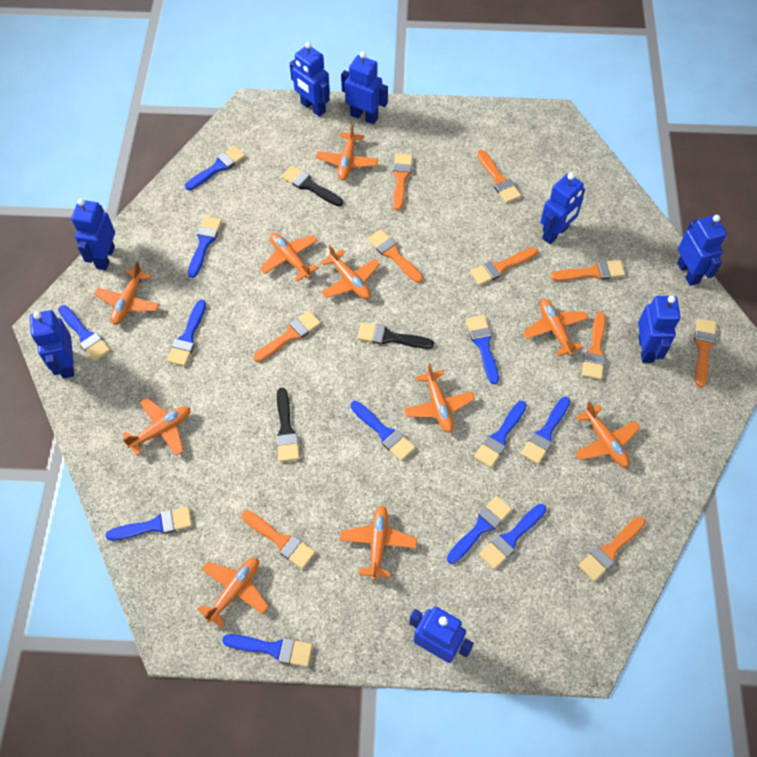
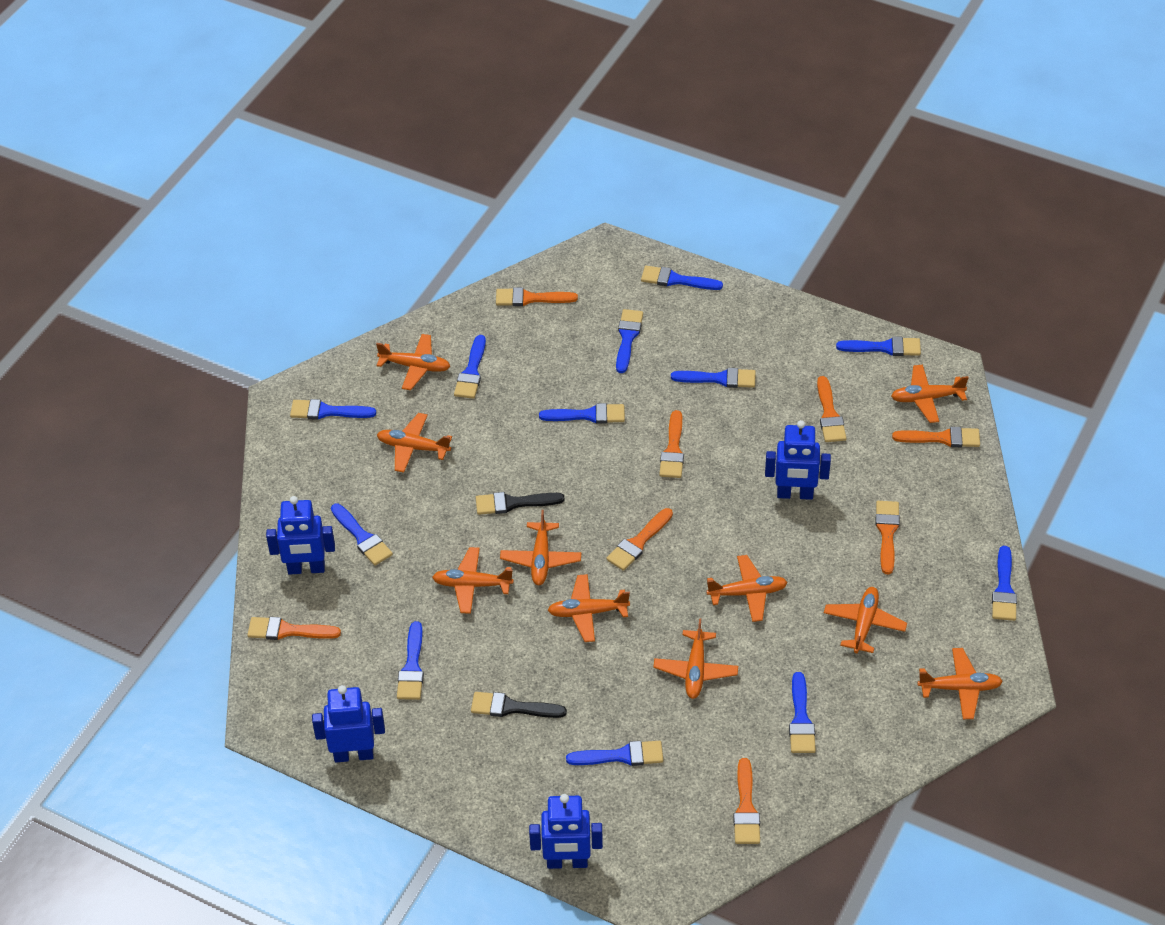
black brush: [276,388,300,462] [281,165,343,206] [357,322,434,349] = 3 -> [471,692,567,718] [476,492,565,515] = 2
blue robot: [30,310,74,379] [71,198,115,270] [290,42,330,117] [341,52,388,124] [409,607,474,663] [540,173,585,244] [638,296,681,363] [677,215,727,286] = 8 -> [266,496,335,575] [312,685,385,763] [529,794,603,869] [765,420,831,500] = 4
orange brush: [241,510,315,569] [253,311,321,362] [368,229,423,283] [393,153,413,211] [470,247,538,285] [477,150,521,203] [550,260,625,281] [578,516,646,581] [582,312,606,380] [694,318,716,388] = 10 -> [247,617,341,640] [496,287,578,306] [606,508,673,571] [659,410,684,478] [733,758,760,844] [817,376,847,442] [876,501,900,574] [892,427,980,447] = 8

